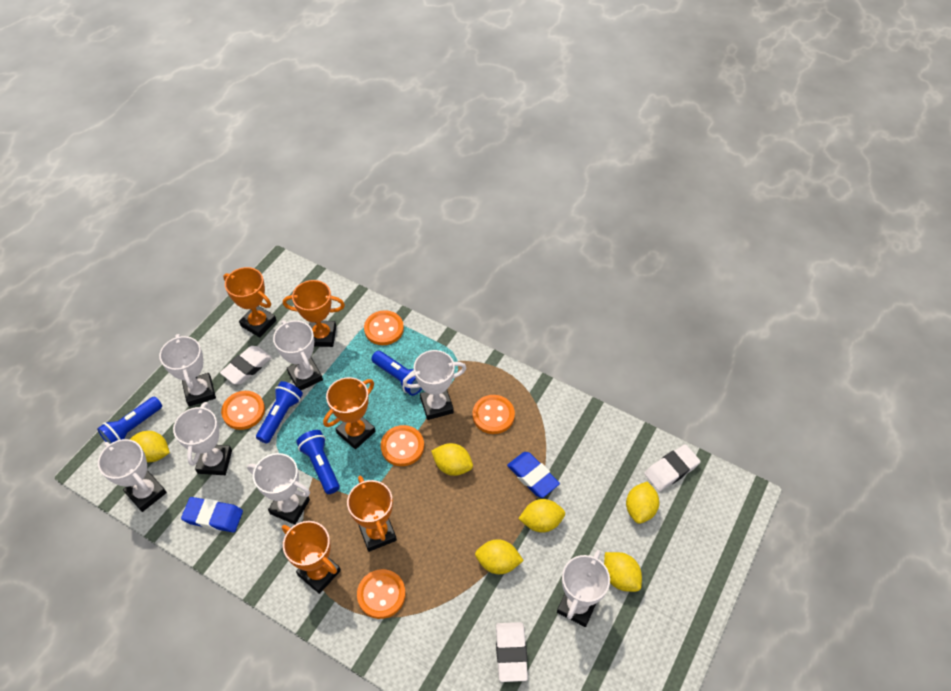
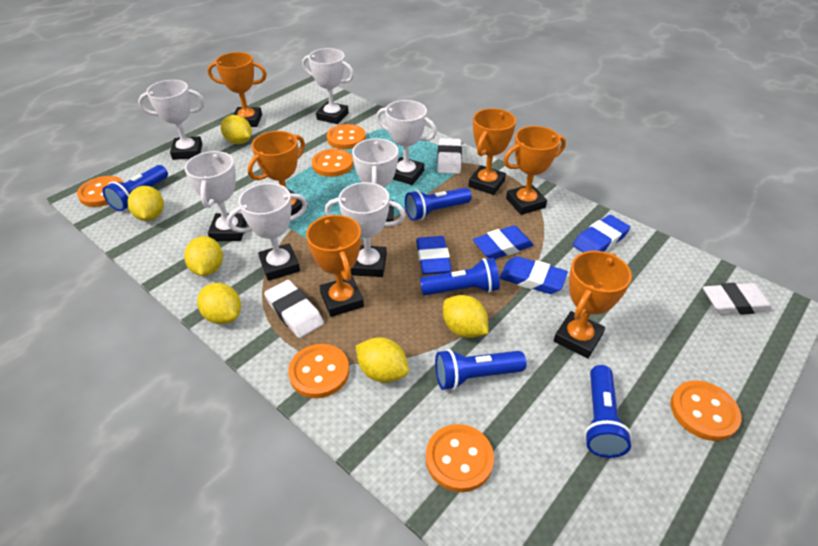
blue eraser: [181,497,243,532] [507,452,560,498] = 2 -> [416,236,452,275] [473,225,534,260] [500,256,568,294] [573,215,630,252] = 4
blue flashlight: [97,396,162,444] [256,381,303,444] [296,430,340,494] [372,351,422,396] = 4 -> [102,165,168,211] [405,188,472,221] [420,258,500,295] [435,349,526,390] [584,365,632,458] = 5
orange button: [221,391,265,430] [357,569,406,619] [364,310,404,345] [381,425,424,466] [473,395,515,434] = 5 -> [77,176,124,207] [288,344,349,398] [312,149,353,177] [327,124,366,149] [426,424,494,492] [671,380,741,441] = 6
orange trophy: [223,267,277,337] [282,521,341,594] [283,280,345,347] [323,377,375,449] [347,476,397,552] = 5 -> [207,52,267,127] [248,131,308,216] [306,215,364,317] [469,108,516,195] [503,126,566,215] [554,251,632,359] = 6

